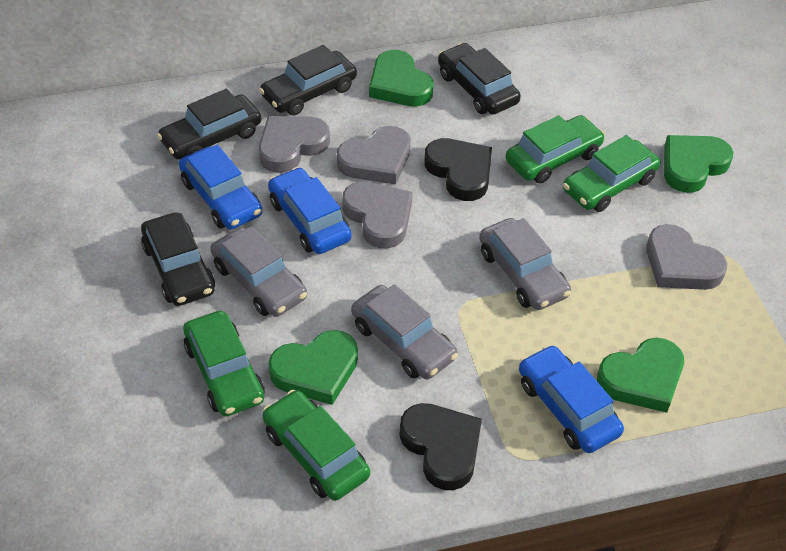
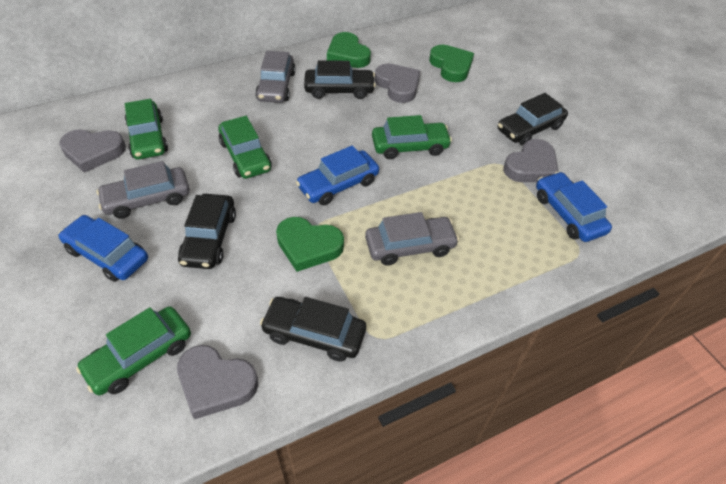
black heart: [399,403,482,490] [424,138,492,201] = 2 -> none = 0
green heart: [269,330,358,405] [369,50,434,107] [597,338,684,413] [664,135,733,193] = 4 -> [276,217,344,272] [327,32,371,68] [429,45,474,82] = 3

